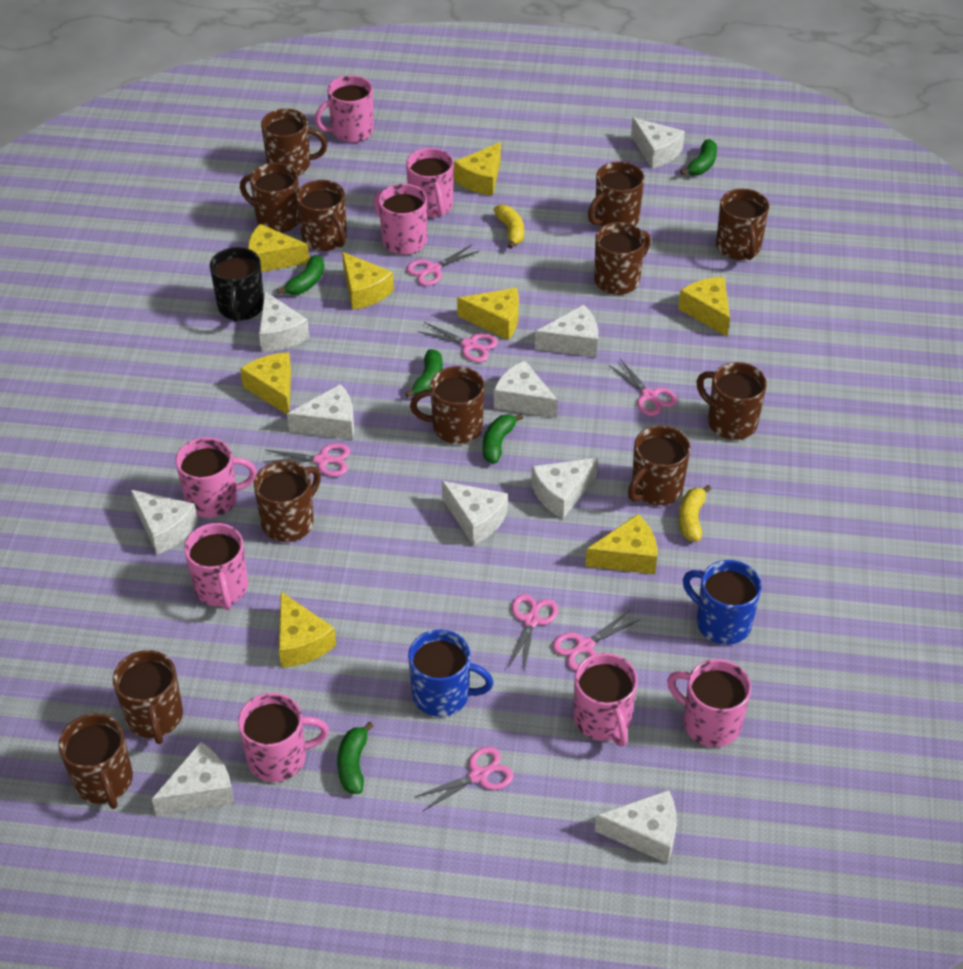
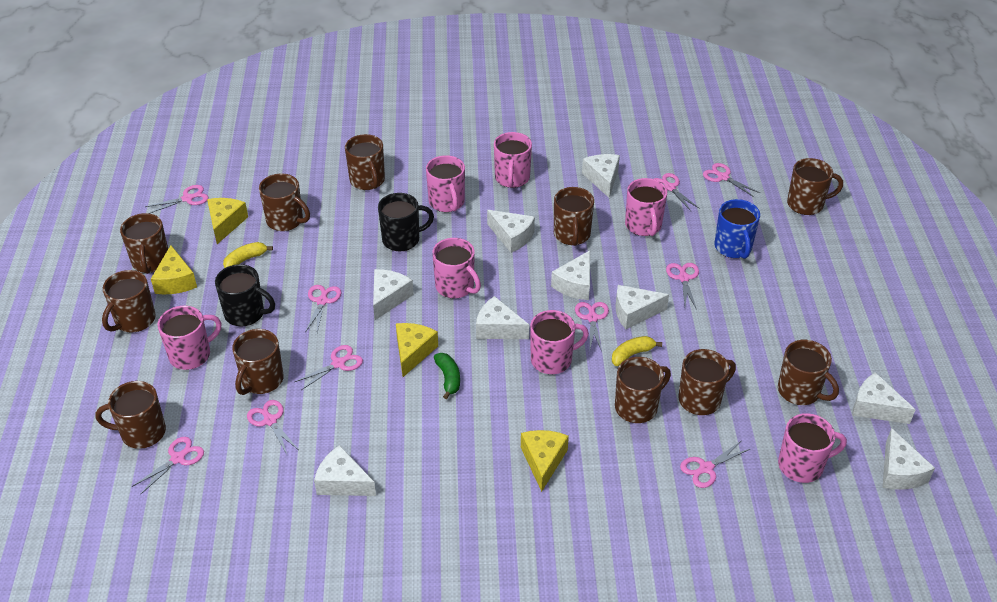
black mug: [210,247,264,322] = 1 -> [215,264,275,327] [378,193,434,251] = 2
blue mug: [408,629,494,717] [683,560,762,645] = 2 -> [715,199,760,259] = 1
brown mug: [58,713,133,809] [113,650,183,744] [240,163,300,233] [254,461,321,542] [261,109,327,175] [296,180,347,251] [410,366,484,444] [588,161,644,227] [594,222,651,295] [628,426,690,506] [697,362,767,440] [716,189,769,260] = 12 -> [95,381,166,449] [102,270,156,333] [120,213,168,274] [232,329,284,395] [259,174,310,231] [345,134,385,190] [554,187,594,246] [615,357,671,423] [678,349,736,415] [778,340,839,405] [787,158,843,215] = 11
green banana: [277,255,324,295] [337,722,373,794] [405,349,443,398] [483,414,523,463] [680,139,717,176] = 5 -> [434,353,460,399] = 1
pink mug: [175,437,257,518] [184,523,248,610] [238,693,329,782] [315,75,374,143] [373,184,427,255] [406,148,454,218] [574,653,638,747] [667,659,751,747] = 8 -> [157,306,221,370] [426,155,465,212] [432,238,481,299] [494,132,532,188] [530,310,589,374] [625,178,667,236] [778,413,847,483] = 7
pink scissors: [264,443,350,476] [406,245,479,286] [415,746,514,812] [418,322,498,362] [508,594,558,670] [552,610,640,671] [609,359,678,416] = 7 -> [132,437,204,494] [145,185,208,214] [247,400,299,454] [295,345,363,390] [305,285,341,333] [575,302,609,352] [654,173,700,211] [666,263,699,310] [680,441,750,488] [703,163,760,197] = 10
white cheese: [131,490,198,555] [152,741,235,815] [259,291,310,352] [287,384,354,440] [442,481,508,545] [494,360,558,418] [531,458,598,519] [535,305,598,357] [595,790,677,864] [631,117,685,169] = 10 -> [314,445,376,496] [373,269,414,320] [476,296,529,339] [487,210,535,253] [551,250,590,300] [582,154,620,198] [615,285,669,329] [852,372,916,424] [883,428,935,490] = 9
yellow cheese: [240,352,291,415] [248,224,309,272] [279,592,336,668] [342,252,394,310] [454,142,501,196] [457,288,519,340] [585,514,657,574] [678,277,730,337] = 8 -> [151,245,197,294] [207,198,248,244] [396,323,438,377] [521,430,569,492] = 4

